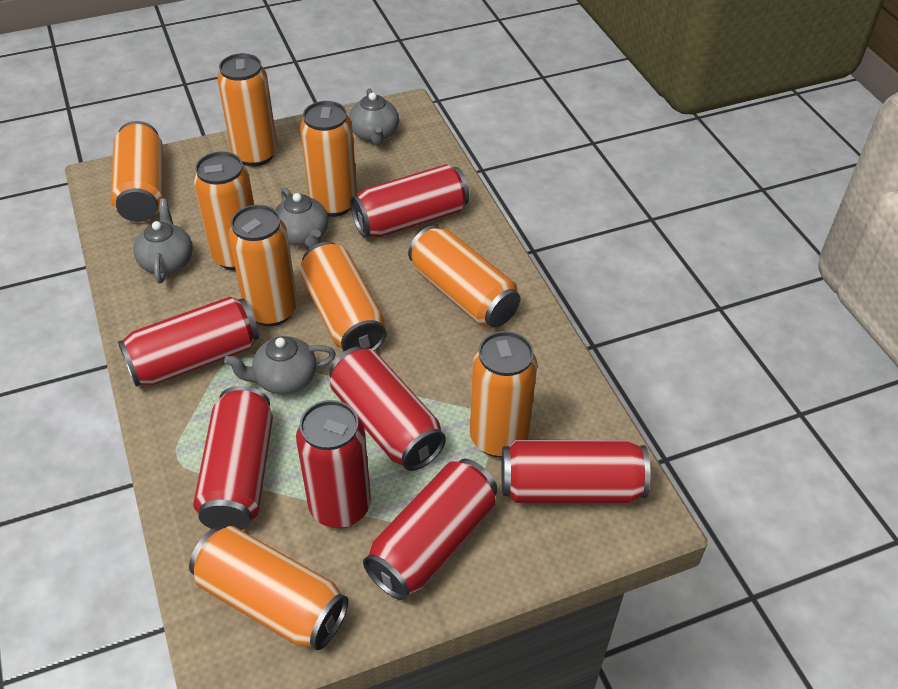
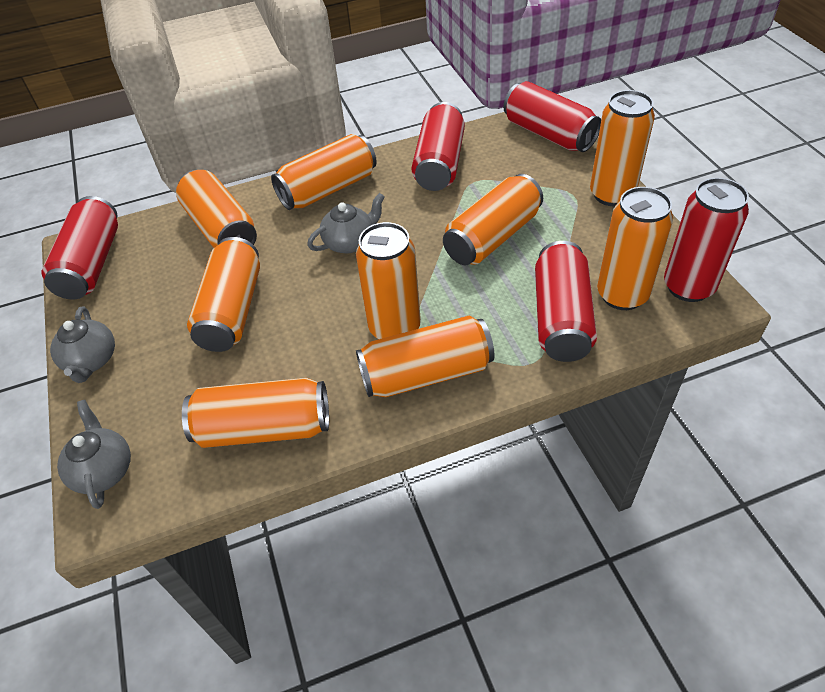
grey teapot: [133,199,193,283] [224,336,336,395] [275,187,328,248] [349,88,399,145] = 4 -> [50,306,115,383] [57,400,131,509] [307,193,385,253] = 3
red can: [118,296,259,387] [193,386,273,530] [296,400,371,528] [329,347,446,471] [350,164,470,238] [363,459,498,600] [501,440,650,503] = 7 -> [42,196,118,300] [411,102,465,191] [503,81,601,152] [535,241,597,362] [664,178,749,302] = 5

